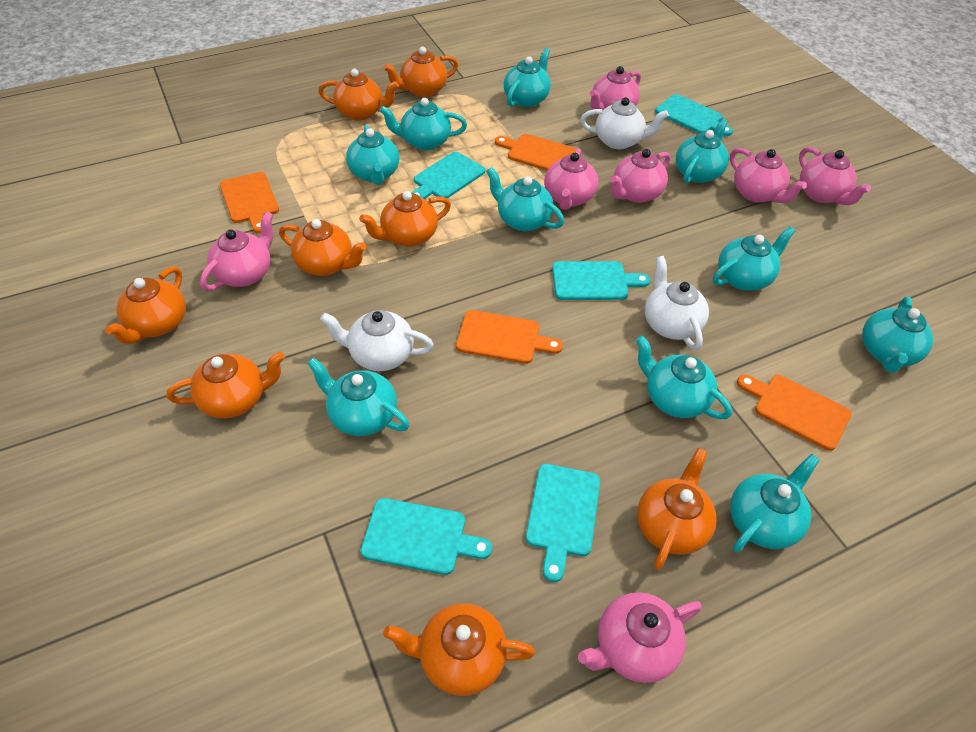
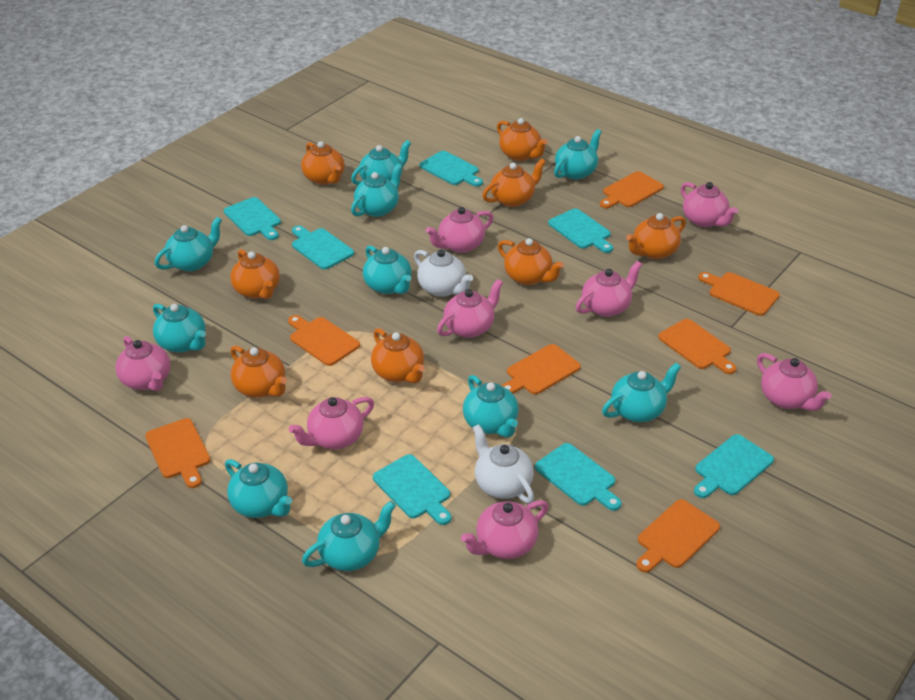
orange cutting board: [220,172,279,233] [456,310,563,364] [495,134,577,171] [737,374,851,451] = 4 -> [145,418,210,488] [288,315,360,366] [501,344,581,395] [600,171,664,209] [636,499,720,573] [658,319,736,374] [698,272,780,316] = 7
pink teapot: [200,211,273,291] [544,148,598,210] [578,592,702,683] [590,66,641,111] [610,149,671,203] [730,148,807,203] [799,147,871,205] = 7 -> [116,336,171,391] [289,397,374,449] [426,207,494,253] [437,279,503,338] [461,500,549,559] [576,261,642,317] [681,182,738,227] [757,353,832,411] = 8
turquoise cutting board: [361,498,492,575] [411,152,485,199] [526,464,600,582] [552,261,650,300] [655,94,733,136] = 5 -> [224,197,281,240] [292,226,354,270] [373,454,451,525] [419,151,483,187] [535,443,622,511] [548,208,613,253] [694,434,774,498] = 7
white teapot: [320,310,434,371] [580,97,669,149] [645,256,709,350] = 3 -> [414,249,473,297] [473,424,534,504] = 2

